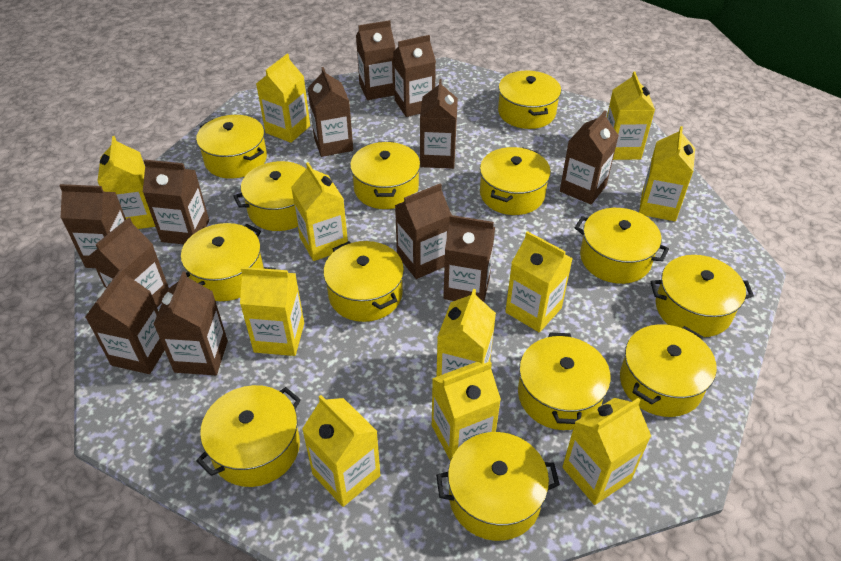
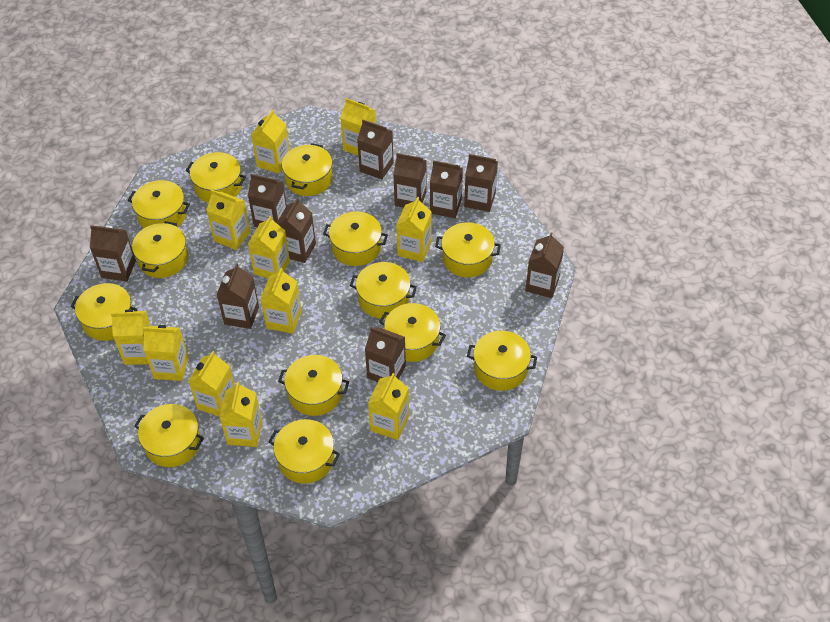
brown carton: [59,184,126,268] [85,268,165,374] [89,217,169,307] [143,159,209,245] [153,271,228,375] [308,67,353,157] [356,20,395,100] [393,35,436,117] [395,183,452,279] [420,79,458,169] [443,215,495,302] [560,110,619,204] = 12 -> [90,225,136,282] [217,263,259,329] [248,174,287,227] [277,198,316,263] [357,120,394,179] [365,327,406,382] [393,153,426,208] [430,161,463,218] [464,154,498,212] [525,232,564,298] = 10

